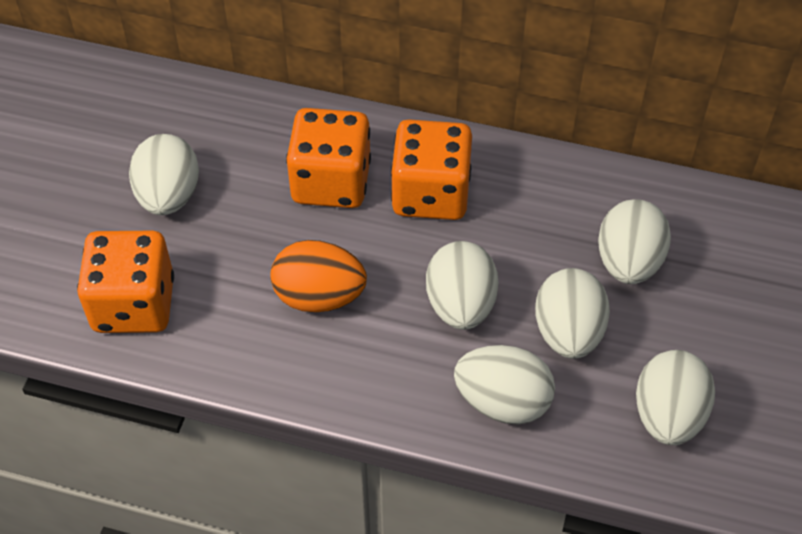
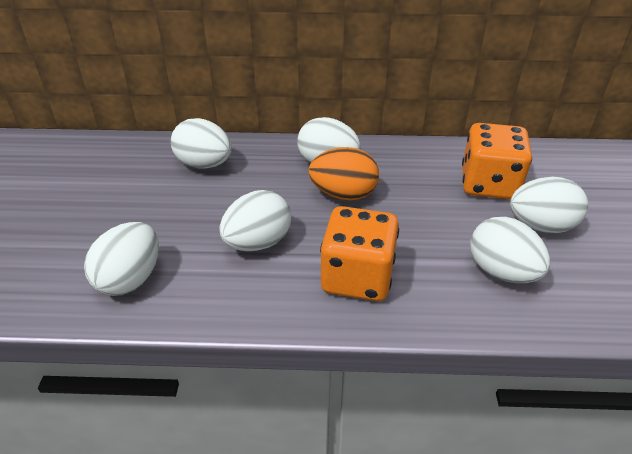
orange dice: [77,231,174,333] [286,108,371,208] [391,120,472,220] = 3 -> [320,206,399,301] [462,123,532,199] = 2

